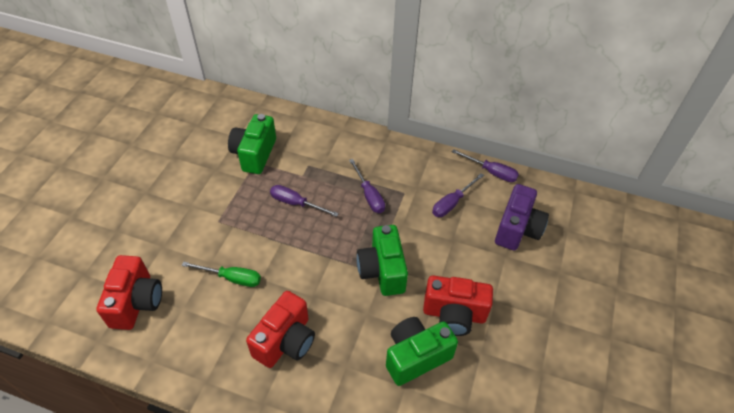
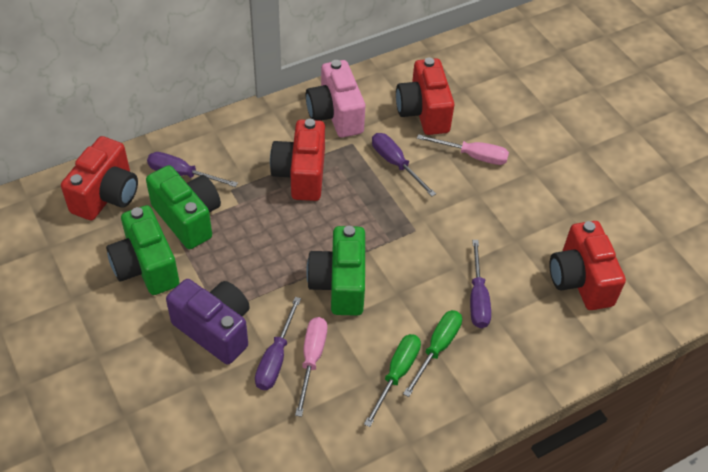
green screwdriver: [181,261,261,287] = 1 -> [364,334,421,427] [403,310,462,397] = 2
pink camera: none = 0 -> [306,60,365,138] = 1
pink screwdriver: none = 0 -> [295,317,327,417] [417,134,509,165] = 2
red camera: [96,255,162,330] [246,291,315,368] [423,275,493,336] = 3 -> [61,136,138,221] [270,119,325,201] [396,57,454,135] [549,221,626,310] = 4

